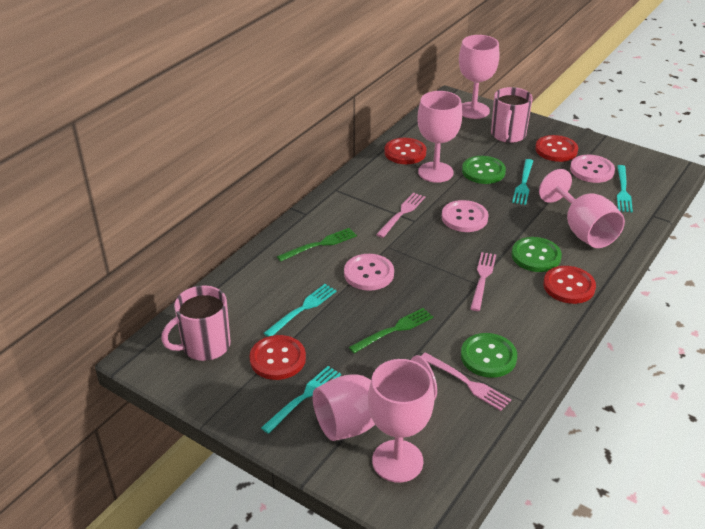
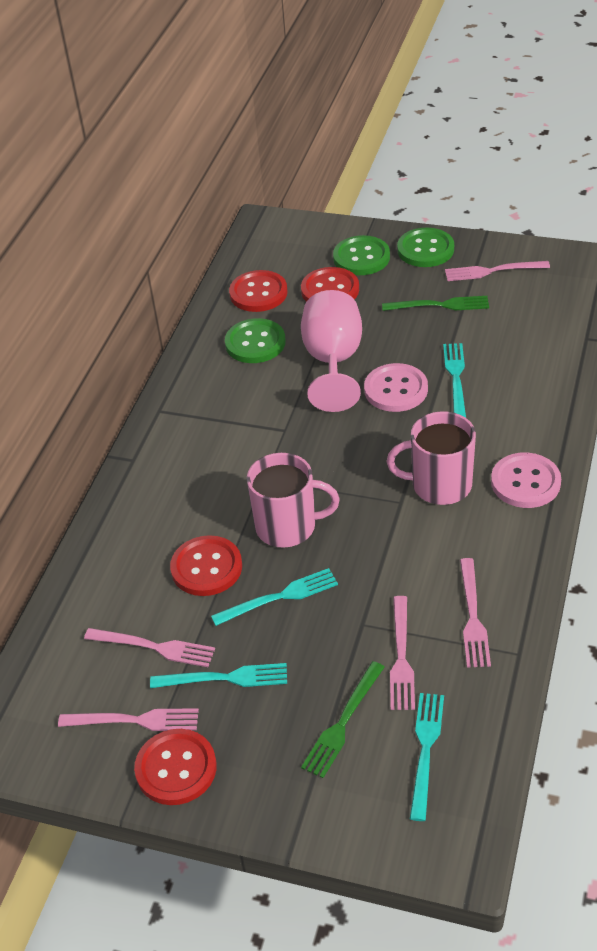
pink button: [344,254,394,291] [442,200,488,232] [570,155,615,183] = 3 -> [364,363,428,412] [491,453,561,508] = 2
pink fork: [376,192,425,238] [421,352,511,411] [470,252,496,311] = 3 -> [58,708,199,731] [84,628,215,667] [390,596,415,710] [445,261,550,281] [460,558,491,667] = 5
pink goblet: [313,355,437,441] [368,359,434,483] [417,91,462,183] [459,35,499,119] [539,169,625,248] = 5 -> [301,290,362,412] = 1

